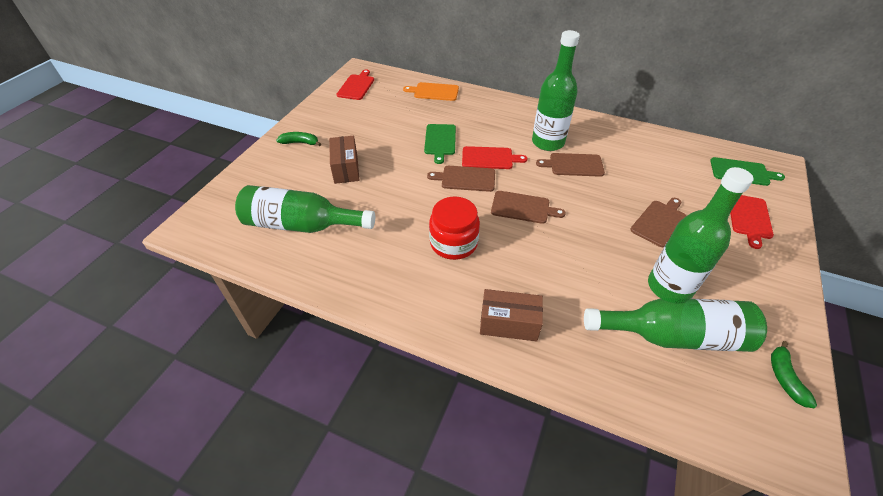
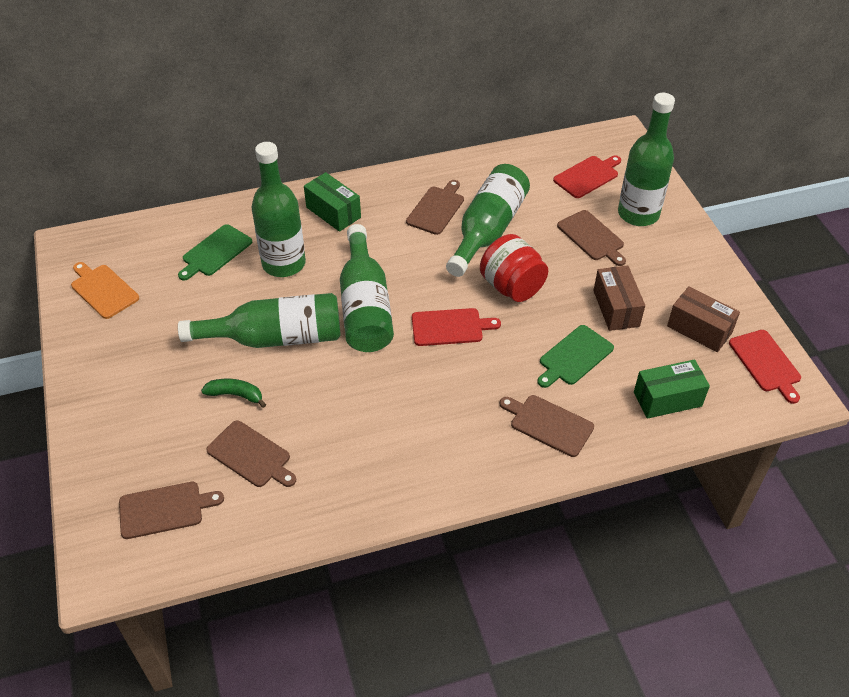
brown cutting board: [427,166,495,192] [491,191,566,224] [536,153,605,177] [630,198,686,247] = 4 -> [119,482,224,539] [206,420,296,487] [406,180,464,235] [500,395,594,457] [557,210,626,266] = 5
green banana: [276,132,321,146] [771,341,817,408] = 2 -> [201,379,266,408] = 1
green bottle: [235,185,375,233] [532,30,580,151] [584,298,767,352] [648,167,753,299] = 4 -> [178,293,341,348] [252,142,306,277] [340,224,394,352] [446,164,530,277] [618,93,675,226] = 5
green box: none = 0 -> [304,172,361,232] [634,360,710,419] = 2

